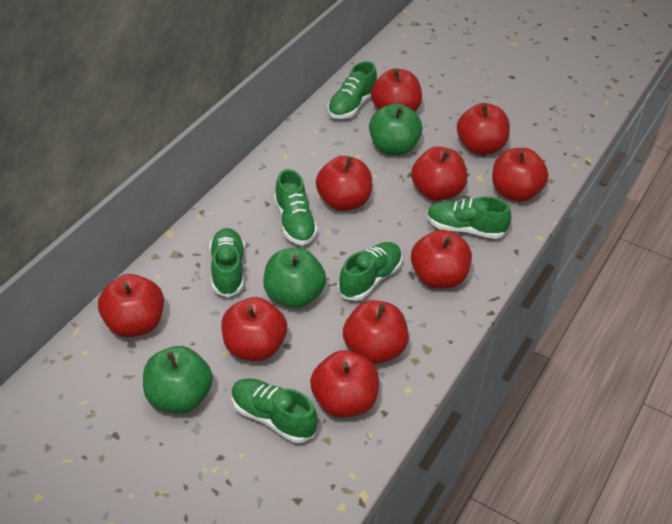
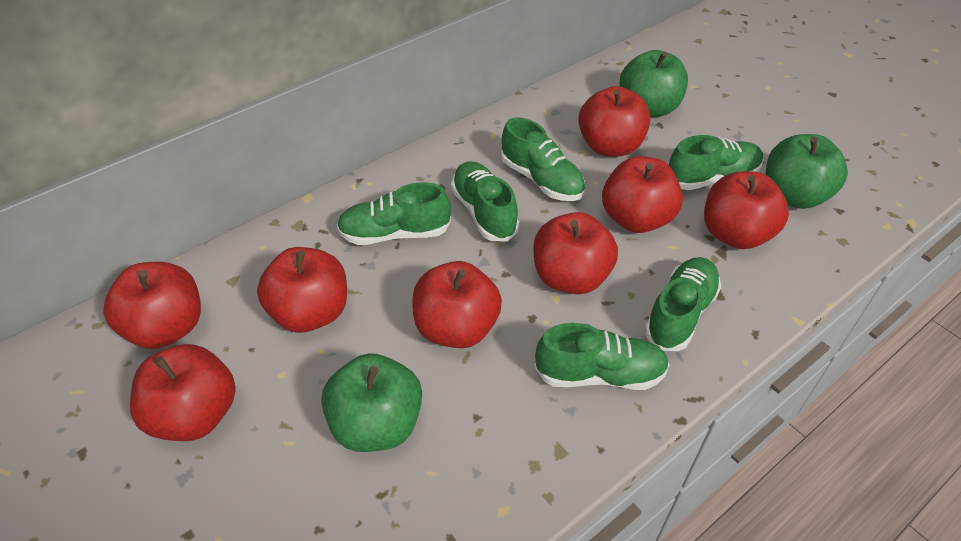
red apple: [98,274,164,337] [221,297,287,361] [310,350,379,418] [316,156,372,211] [343,300,409,364] [371,68,422,112] [411,147,467,201] [411,229,472,289] [457,103,510,155] [492,148,548,202] = 10 -> [103,262,201,349] [130,344,236,441] [257,247,347,333] [412,261,502,348] [534,212,618,294] [578,86,651,157] [602,156,683,233] [704,171,789,249] = 8

